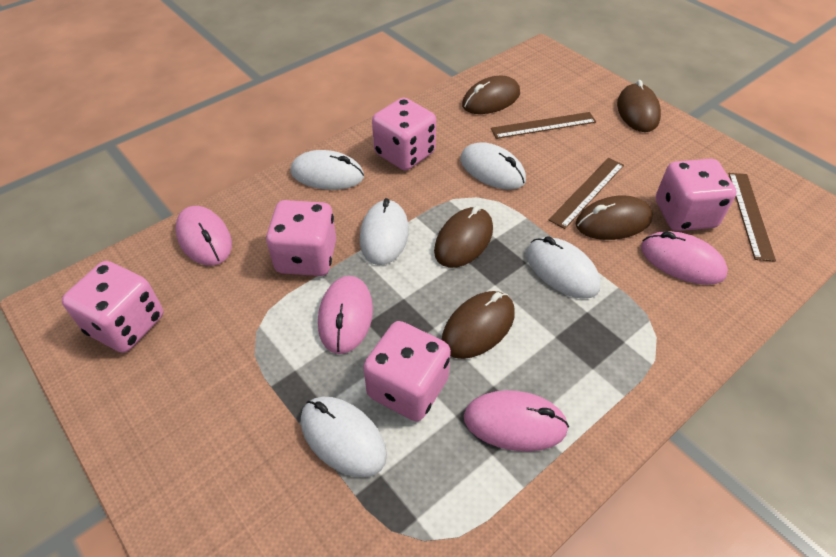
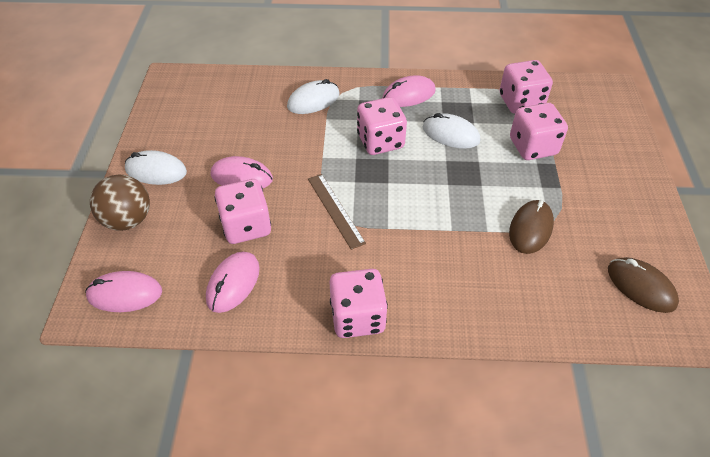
brown ball: none = 0 -> [90,174,150,231] = 1
brown mouse: [434,206,493,268] [442,291,515,359] [462,76,520,114] [576,196,653,240] [617,80,661,132] = 5 -> [509,200,554,254] [608,257,679,313] = 2
brown ruler: [491,112,596,139] [549,158,624,229] [729,173,776,262] = 3 -> [308,174,366,250] = 1
white mouse: [291,150,364,190] [301,397,387,478] [359,198,409,265] [460,142,526,190] [526,236,601,299] = 5 -> [125,150,187,185] [287,79,340,114] [423,113,480,149] = 3

